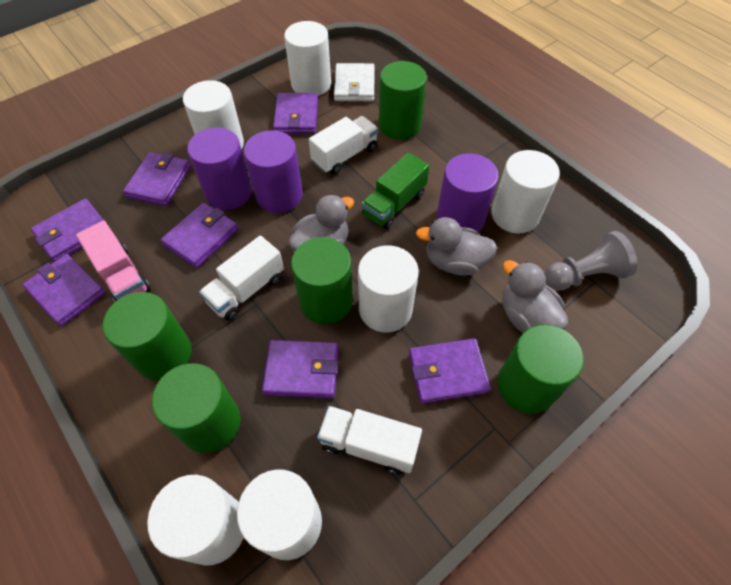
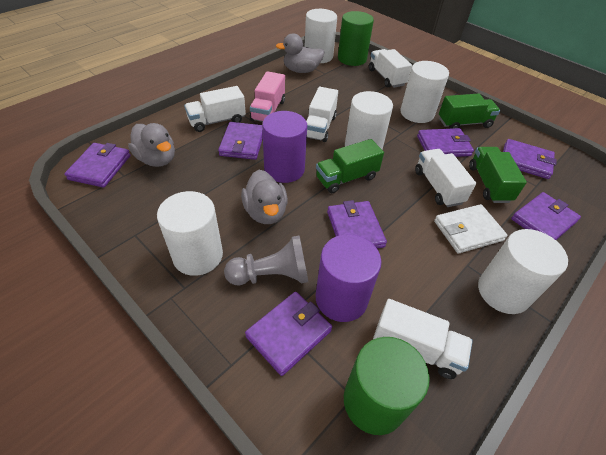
green cylinder: [102,292,192,380] [152,363,241,453] [291,237,353,324] [379,61,427,140] [498,325,584,414] = 5 -> [338,11,374,66] [344,337,430,435] = 2
green truck: [362,152,430,229] = 1 -> [316,139,384,193] [439,93,500,129] [469,147,527,203] = 3
purple cylinder: [187,127,252,210] [244,130,303,213] [437,153,499,232] = 3 -> [262,111,307,183] [316,234,382,322] = 2
white cylinder: [147,475,244,566] [183,80,244,149] [237,469,322,560] [284,21,331,96] [358,245,419,332] [491,150,560,233] = 6 -> [157,191,223,276] [304,9,337,63] [345,91,393,150] [400,61,449,123] [478,229,568,314] = 5
white truck: [199,235,284,321] [309,116,378,174] [317,406,422,474] = 3 -> [184,86,246,132] [306,87,338,142] [369,49,412,88] [373,299,473,379] [415,149,476,207] = 5

